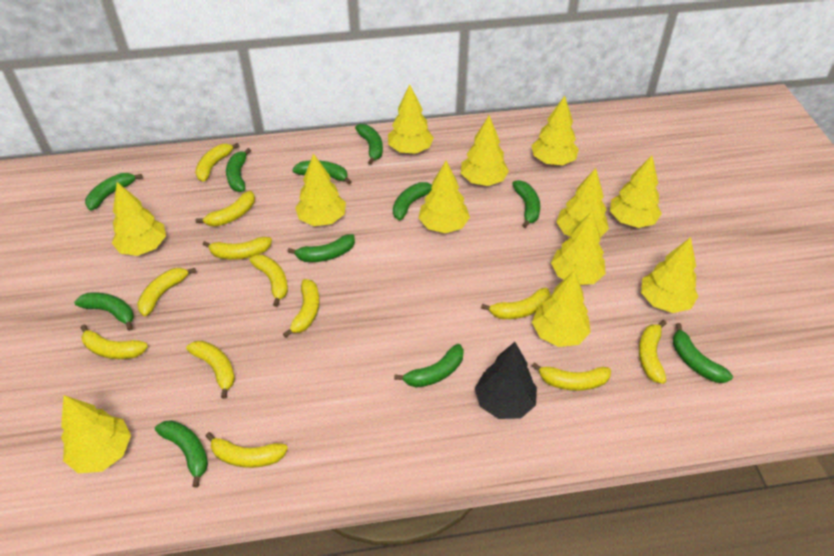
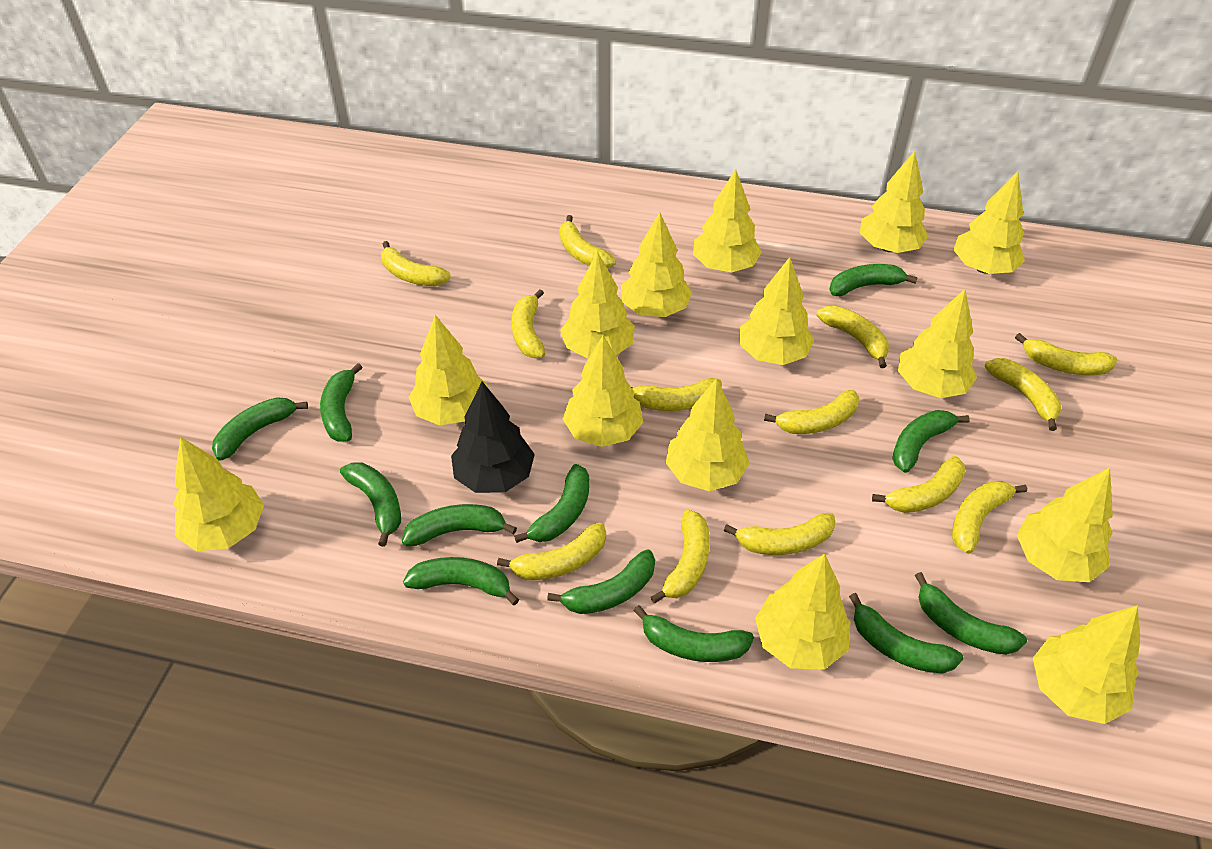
green banana: [74,292,134,331] [85,173,143,210] [155,420,208,488] [226,148,251,192] [287,234,355,262] [292,160,352,184] [355,124,383,165] [393,182,432,220] [394,344,464,388] [512,180,540,228] [673,323,733,383] = 11 -> [212,397,308,461] [320,363,363,442] [340,462,401,547] [402,504,517,546] [403,557,519,606] [514,464,590,543] [547,550,655,614] [634,605,754,662] [829,264,918,296] [849,593,963,673] [892,410,970,473] [915,572,1027,655] = 12
yellow banana: [81,325,148,359] [137,268,196,316] [186,341,235,399] [195,143,239,182] [196,191,255,227] [203,237,272,260] [206,432,288,468] [249,255,288,307] [283,279,319,338] [481,288,550,319] [532,362,611,391] [639,320,667,384] = 12 -> [381,241,451,286] [497,523,606,580] [512,289,545,358] [559,215,616,268] [631,378,722,411] [651,510,710,603] [724,513,836,555] [764,390,859,434] [816,306,889,368] [872,456,965,513] [952,481,1027,554] [985,358,1061,431] [1015,333,1117,375] = 13
yellow tree: [61,395,131,473] [112,182,166,256] [295,153,346,226] [388,85,434,154] [419,161,470,233] [461,115,509,186] [531,96,579,165] [532,270,591,347] [551,211,606,285] [556,168,609,238] [610,155,662,228] [641,237,698,313] = 12 -> [173,437,264,551] [409,315,487,426] [560,251,635,359] [563,336,643,447] [621,212,692,317] [666,378,750,491] [693,169,762,273] [740,257,814,365] [755,554,850,670] [860,151,928,253] [898,289,977,398] [953,171,1025,274] [1017,468,1113,582] [1033,605,1140,724] = 14

